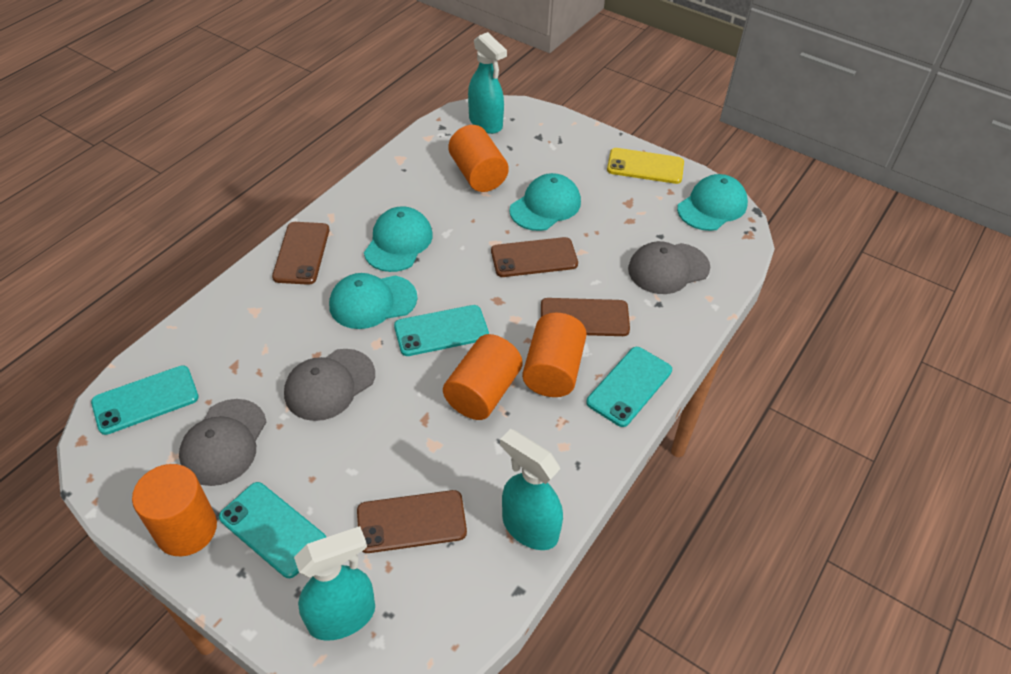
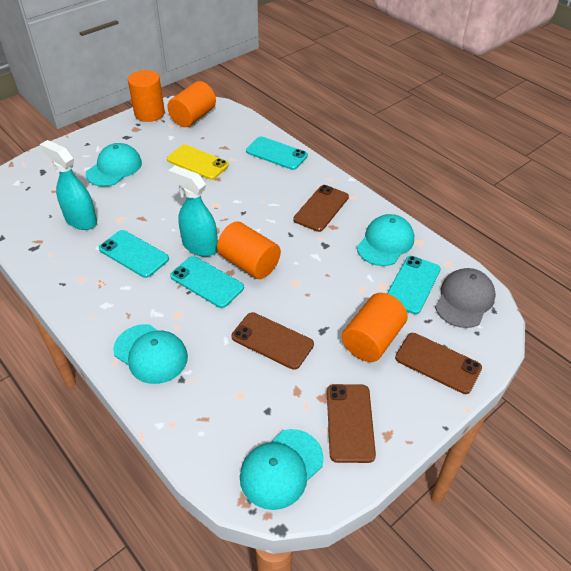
grey cap: [179,399,266,486] [284,349,375,421] [628,241,710,294] = 3 -> [435,268,496,328] = 1
turquoise spray bottle: [294,526,375,641] [468,32,507,134] [500,429,563,550] = 3 -> [40,140,97,230] [168,165,218,257] = 2

